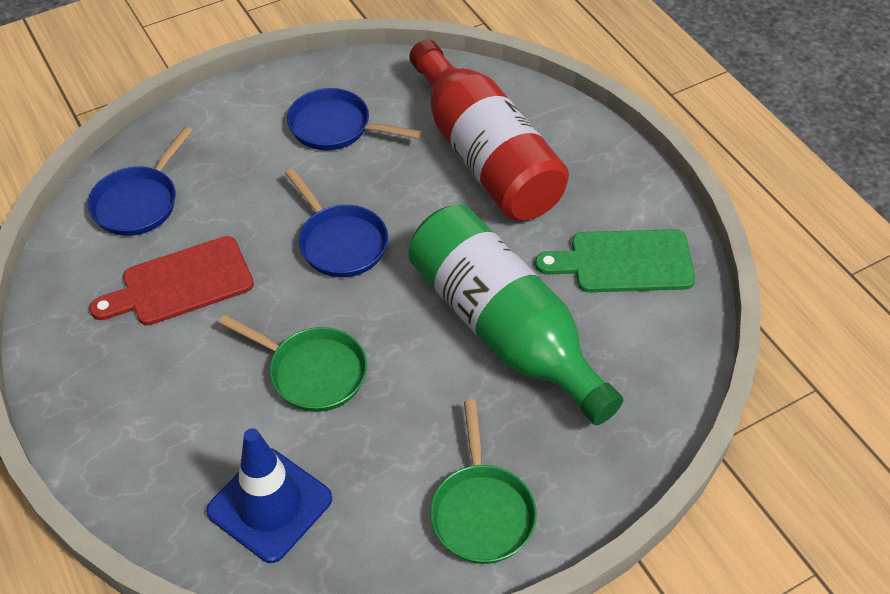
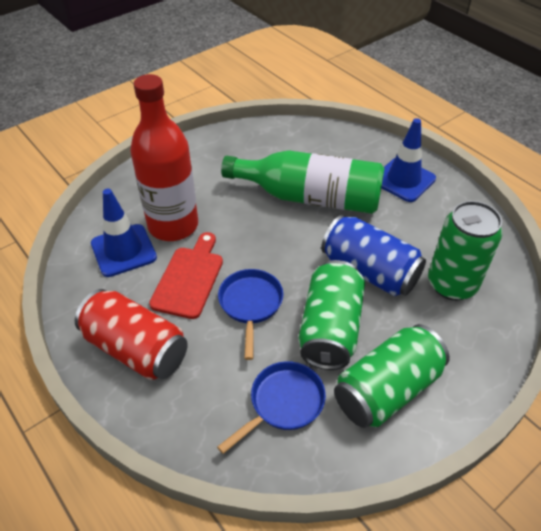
blue can: none = 0 -> [321,215,426,296] = 1
blue pan: [88,126,193,236] [285,168,388,277] [287,88,421,150] = 3 -> [217,361,326,454] [218,269,283,360] = 2
blue traffic cone: [206,428,332,563] = 1 -> [91,189,157,277] [381,118,436,202] = 2
green can: none = 0 -> [298,260,365,370] [334,324,450,428] [428,201,503,300] = 3
green cutting board: [535,229,695,292] = 1 -> none = 0
green pan: [219,315,367,412] [430,400,537,564] = 2 -> none = 0
red can: none = 0 -> [75,289,188,380] = 1

